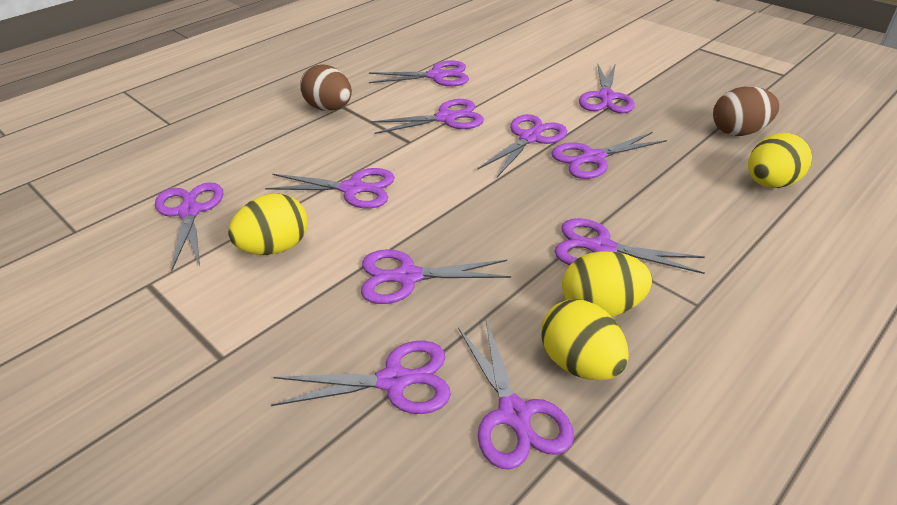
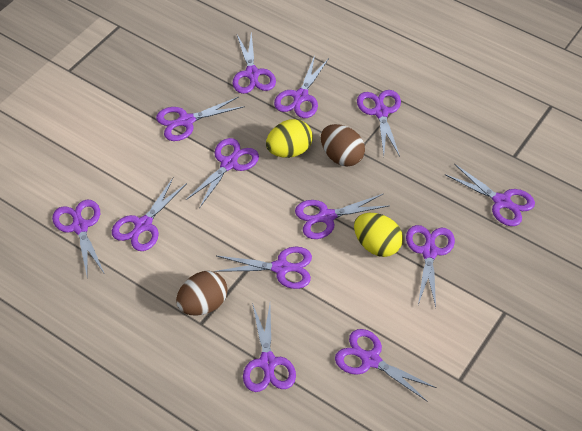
purple scissors: [155,182,223,270] [265,168,395,209] [271,341,451,414] [361,249,511,304] [369,61,469,86] [370,99,484,134] [458,320,574,470] [478,114,567,177] [551,132,667,179] [554,218,705,274] [579,63,635,113] = 11 -> [52,200,104,279] [112,178,187,251] [156,97,245,141] [185,138,259,208] [214,247,312,289] [233,33,276,94] [243,303,296,392] [274,55,329,118] [295,194,388,239] [335,329,437,402] [357,90,401,156] [406,225,455,307] [445,164,535,226] = 13
yellow egg: [228,193,308,255] [541,299,629,381] [562,251,652,317] [748,133,812,188] = 4 -> [266,119,313,158] [354,213,403,257] = 2

